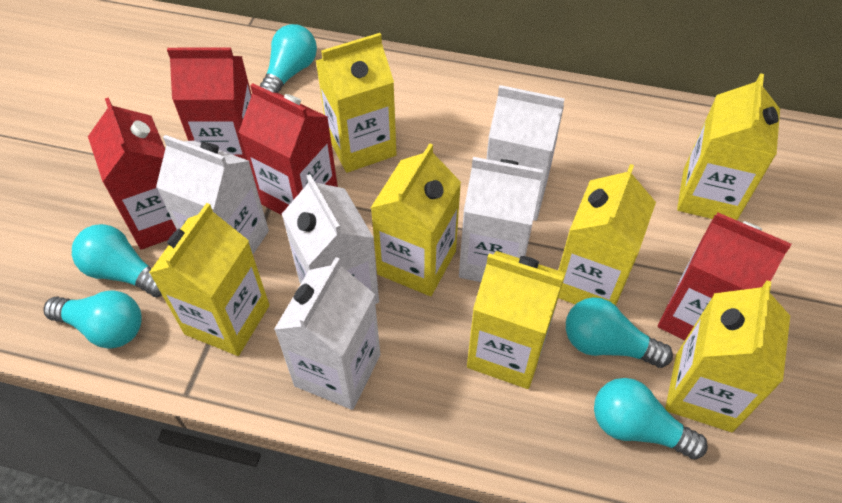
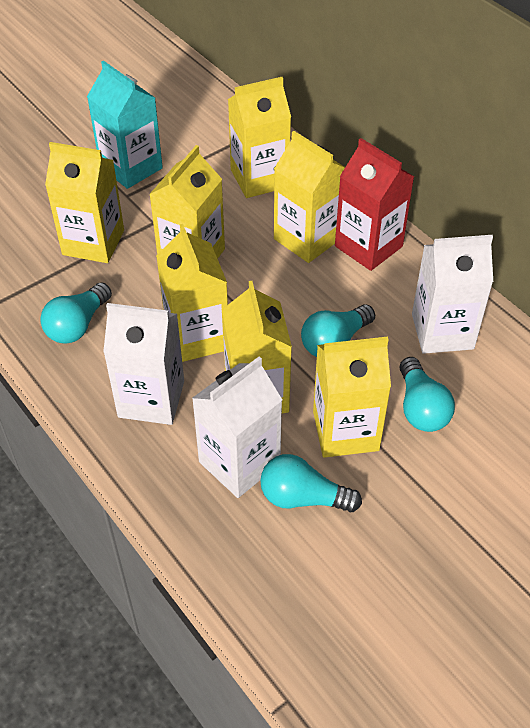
red carton: [88,97,177,250] [167,48,252,160] [239,83,338,215] [658,213,791,340] = 4 -> [335,138,414,271] = 1
turquoise carton: none = 0 -> [87,60,163,189] = 1
turquoise light bulb: [43,291,142,349] [72,224,162,297] [260,24,317,93] [566,297,673,368] [594,378,708,459] = 5 -> [40,282,112,344] [260,454,362,512] [301,304,375,357] [399,357,455,432] = 4
white carton: [156,135,269,254] [274,257,380,410] [282,174,379,304] [459,157,543,282] [486,85,565,221] = 5 -> [103,303,184,425] [192,357,282,498] [412,235,493,354] = 3

